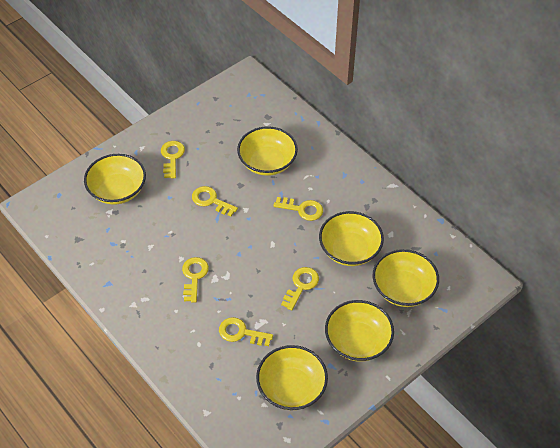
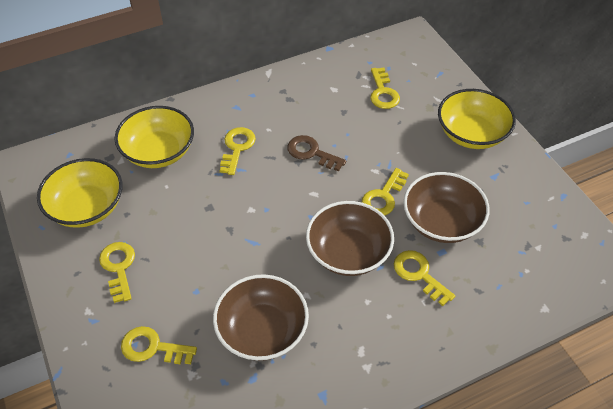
brown bowl: none = 0 -> [213,274,309,361] [306,201,394,276] [403,172,490,243] = 3
brown key: none = 0 -> [287,135,346,171] = 1
yellow bowl: [84,154,146,205] [237,126,298,176] [256,345,328,410] [319,211,384,266] [325,300,394,362] [373,249,439,307] = 6 -> [37,158,122,228] [115,106,194,168] [438,89,516,149] = 3

